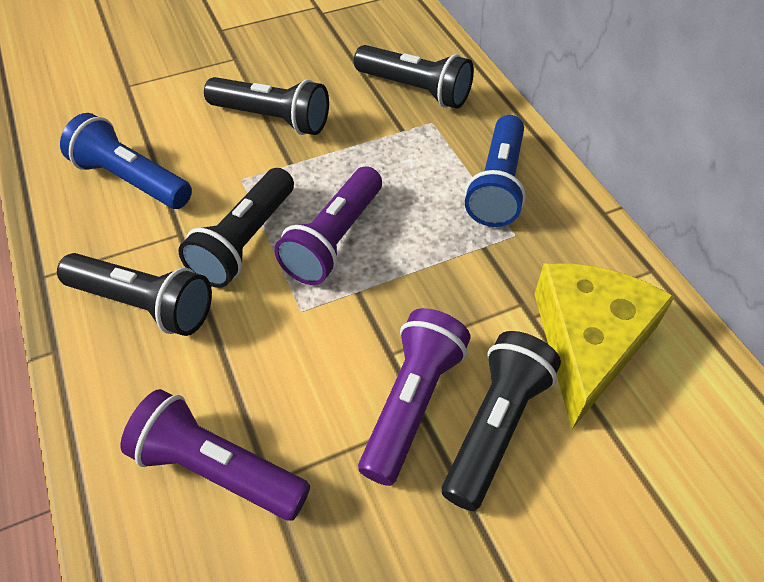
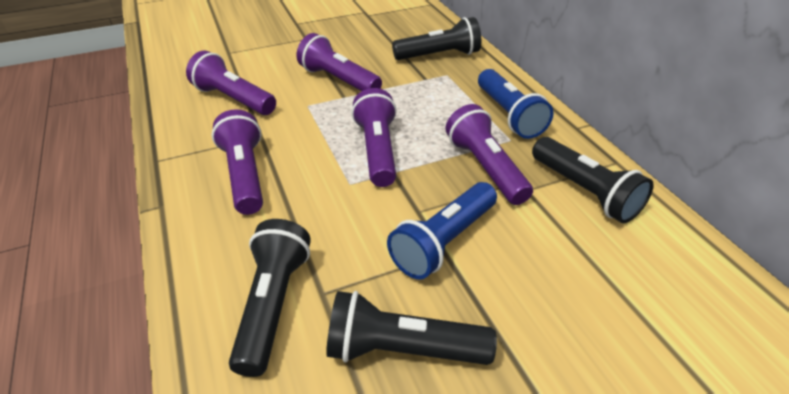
black flashlight: [57,253,212,336] [178,168,294,288] [204,77,329,135] [354,45,474,109] [442,331,561,511] = 5 -> [229,219,311,377] [326,291,497,365] [392,17,481,60] [532,137,654,223] = 4
purple flashlight: [121,389,310,521] [274,166,382,285] [358,308,471,486] = 3 -> [186,51,276,115] [212,109,263,215] [297,33,382,91] [352,88,397,187] [446,104,533,205] = 5
yellow cheese: [534,263,675,429] = 1 -> none = 0

